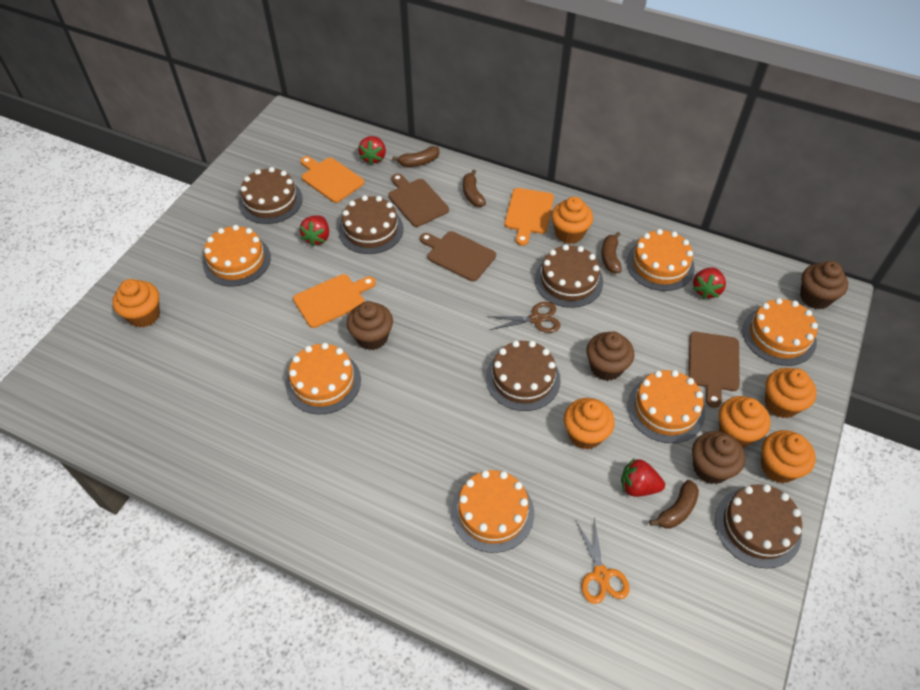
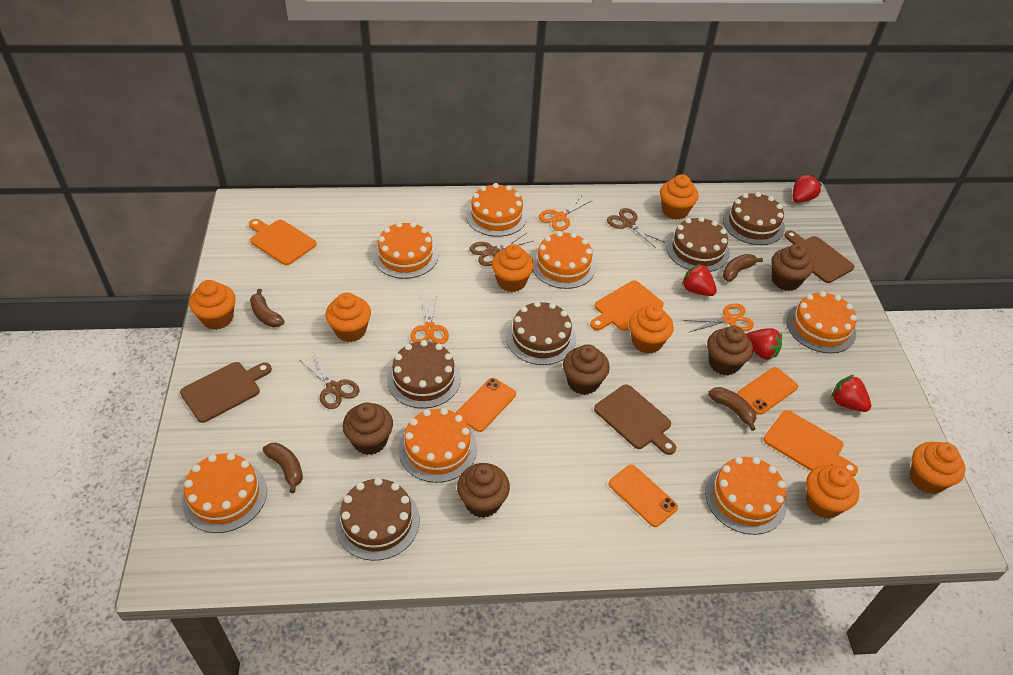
brown cupcake: [347,301,393,350] [587,332,634,381] [692,431,745,484] [800,261,848,309] = 4 -> [342,402,393,455] [457,463,510,518] [563,344,610,395] [707,326,753,375] [771,244,814,291] = 5
brown scissors: [487,302,561,333] = 1 -> [301,353,360,409] [469,233,533,266] [607,208,665,248] = 3
orange cake: [203,225,271,286] [286,343,361,414] [451,470,534,553] [626,229,695,291] [627,370,705,443] [743,298,818,366] = 6 -> [182,453,267,533] [373,222,438,279] [399,408,477,483] [466,183,527,237] [532,231,596,289] [705,457,787,535] [787,291,857,353] = 7
orange cupcake: [112,279,160,328] [551,197,593,244] [564,398,615,450] [719,396,771,447] [761,430,816,483] [765,368,817,418] = 6 -> [189,280,236,330] [326,292,371,342] [492,244,534,292] [629,304,674,354] [660,174,699,220] [806,465,859,519] [909,442,965,494] = 7
orange phone: none = 0 -> [456,378,516,432] [609,465,678,527] [737,367,798,415] = 3
orange scissors: [576,518,629,604] = 1 -> [410,293,449,344] [539,194,593,231] [683,303,754,332] = 3

